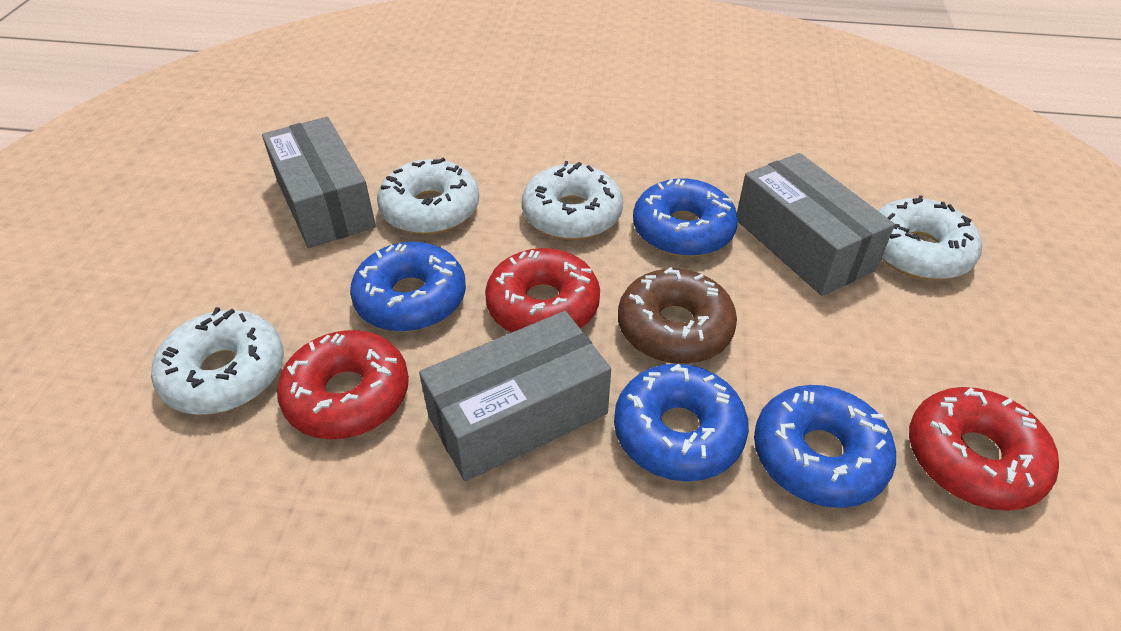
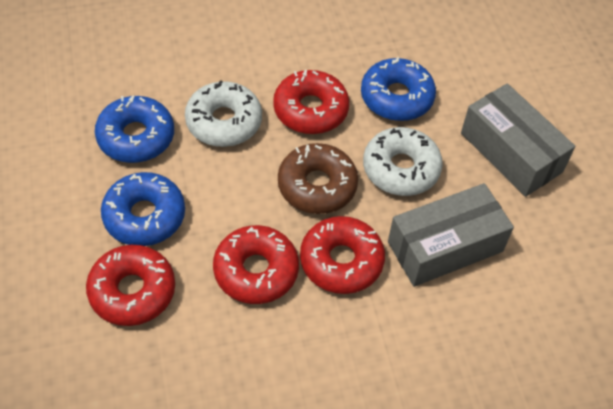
blue donut: [350,242,466,332] [614,364,749,481] [633,178,738,257] [754,385,896,508] = 4 -> [95,95,174,163] [101,172,185,246] [361,57,436,121] = 3
grey box: [262,117,376,248] [419,311,611,481] [737,153,895,296] = 3 -> [388,183,514,287] [461,83,575,197] = 2
red donut: [277,330,409,439] [485,248,600,332] [909,387,1059,511] = 3 -> [86,245,175,326] [213,225,299,304] [273,70,349,134] [300,216,385,294] = 4
white donut: [151,307,284,415] [377,158,479,234] [522,161,623,240] [878,195,982,280] = 4 -> [185,80,262,147] [363,127,443,196] = 2

